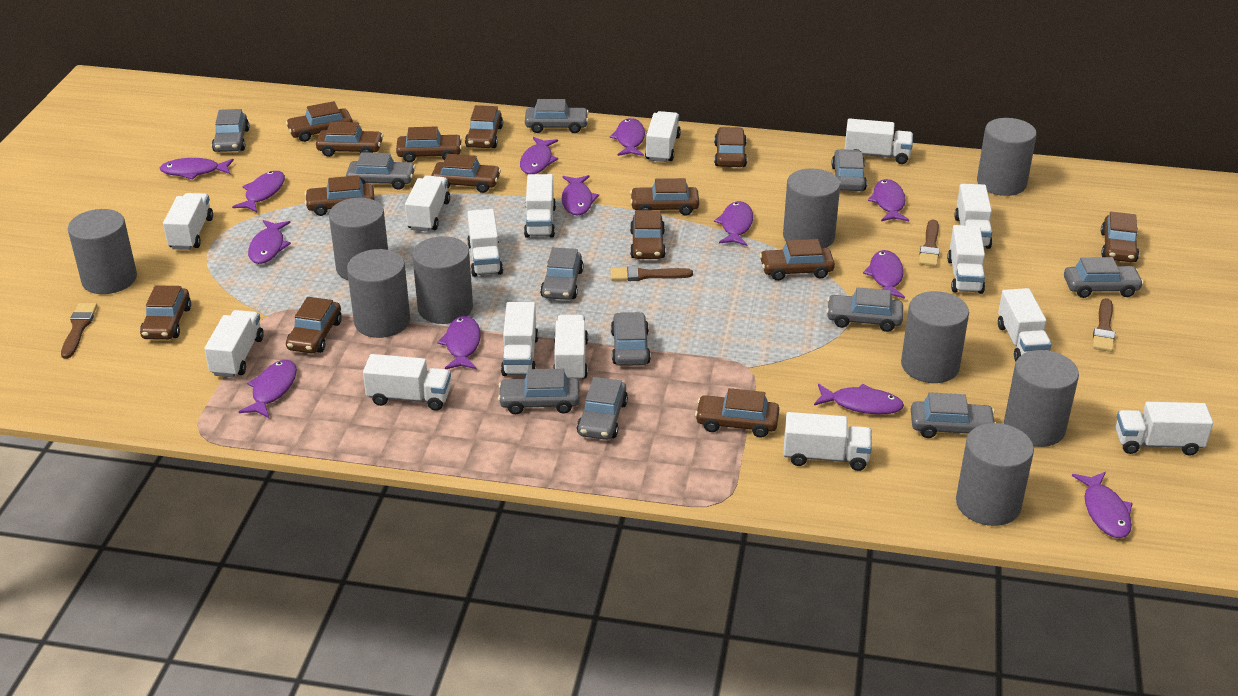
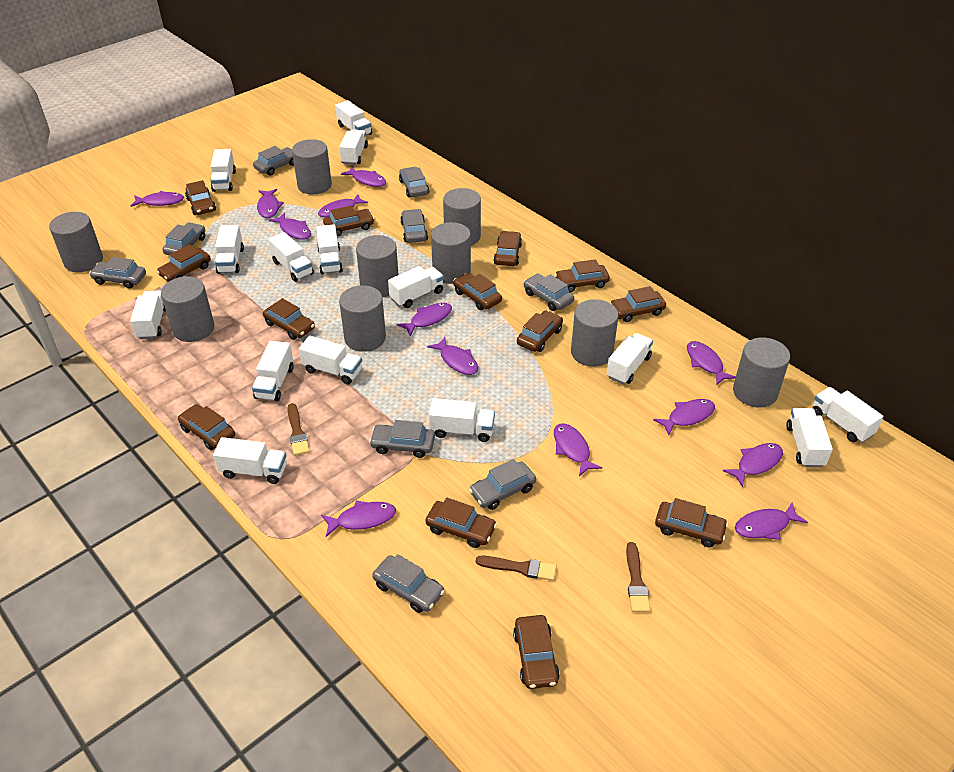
brown brush: [61,303,97,359] [610,266,693,281] [919,220,940,267] [1093,298,1115,352] = 4 -> [287,403,310,456] [476,556,557,581] [626,542,650,612] = 3
brown car: [140,285,191,340] [286,101,353,142] [286,297,342,353] [305,175,375,216] [316,122,383,157] [396,126,462,162] [431,154,501,193] [465,105,503,148] [630,178,699,216] [630,210,666,259] [695,388,779,437] [714,127,747,167] [759,239,835,281] [1101,212,1139,262] = 14 -> [157,244,211,282] [178,404,235,450] [185,180,216,215] [263,298,315,340] [323,205,374,236] [425,498,497,548] [453,273,502,310] [494,231,522,266] [513,615,560,689] [517,310,563,352] [555,259,610,293] [610,286,666,322] [655,498,728,547] = 13
grey car: [212,109,249,152] [346,152,415,190] [498,369,580,414] [525,99,589,133] [540,247,584,300] [577,377,628,440] [611,312,651,366] [826,287,903,332] [831,149,867,191] [911,392,996,438] [1064,257,1144,298] = 11 -> [89,257,146,289] [162,222,205,255] [253,146,294,175] [369,420,435,458] [372,554,445,613] [399,167,429,197] [400,209,428,243] [469,459,536,510] [524,273,574,311] = 9

